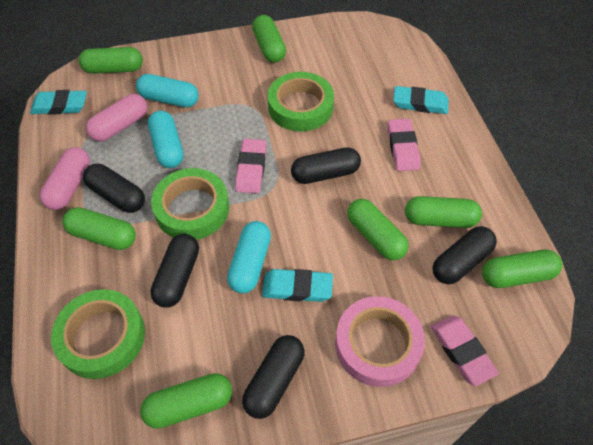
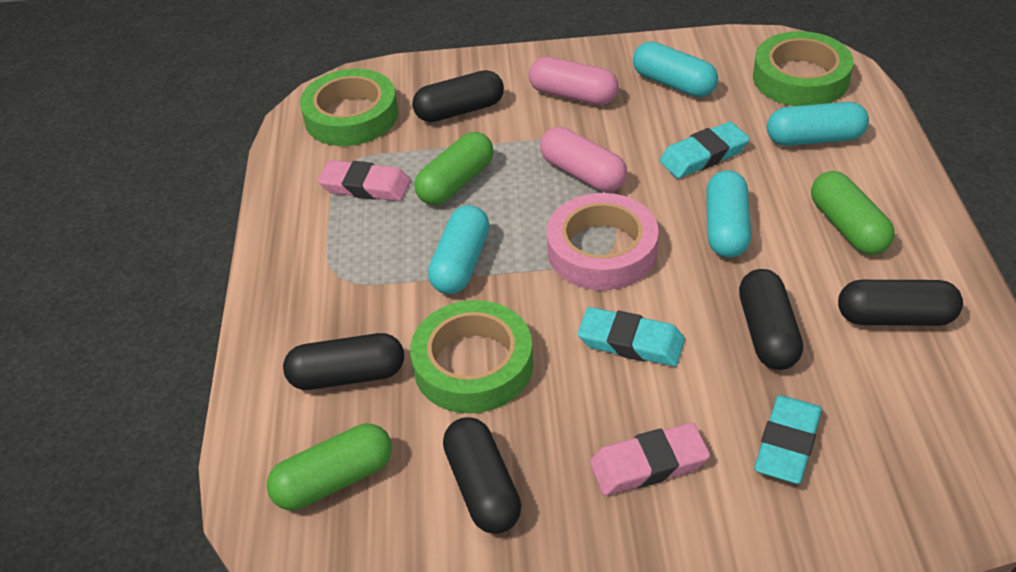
green capsule: [62,207,136,250] [79,47,143,74] [140,373,232,429] [252,15,286,63] [347,199,409,260] [405,196,482,228] [482,249,562,288] = 7 -> [267,424,392,510] [415,132,494,205] [811,171,895,255] = 3
pink eraser: [235,139,266,194] [388,119,420,171] [431,315,499,386] = 3 -> [318,160,411,201] [590,423,710,496] = 2
turquoise capsule: [136,74,199,107] [148,111,183,168] [227,221,271,293] = 3 -> [428,205,490,294] [633,42,718,97] [706,170,751,258] [767,102,869,146] = 4

